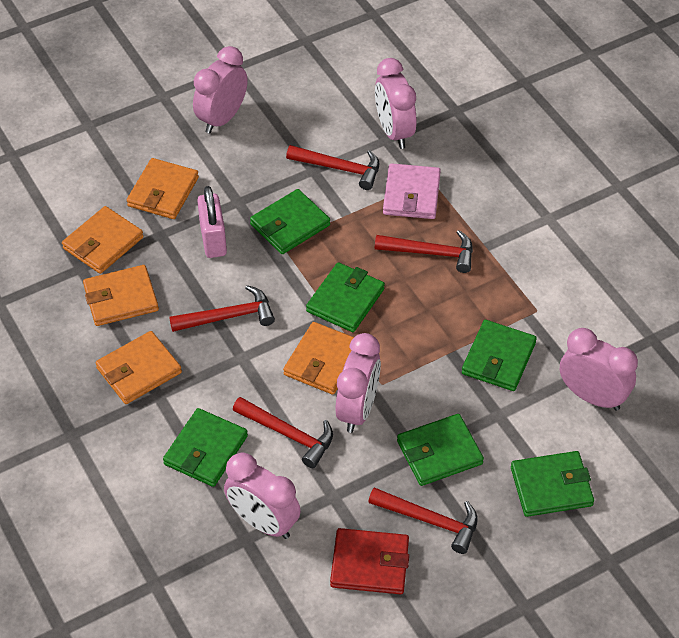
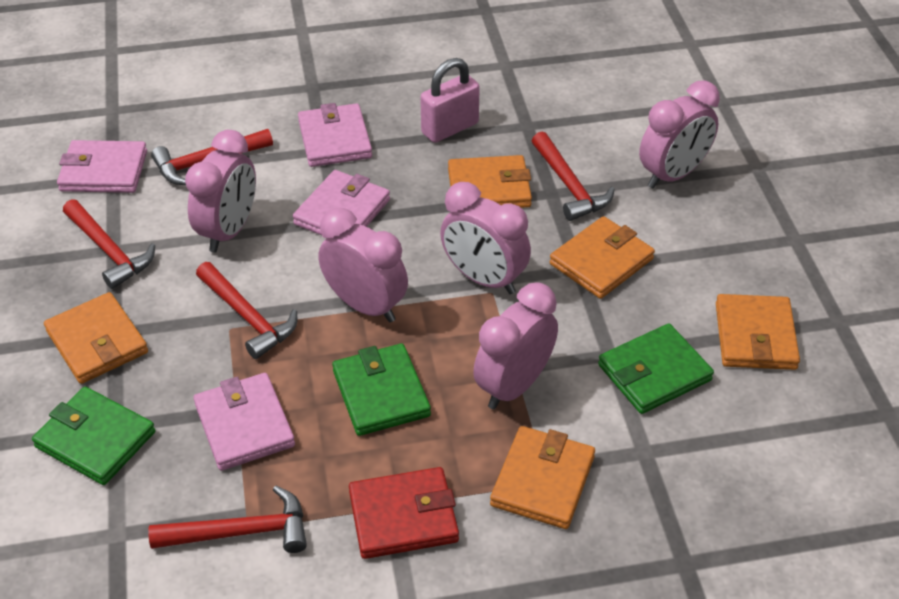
green wallet: [163,408,248,487] [250,189,330,254] [306,262,385,332] [397,414,484,486] [462,320,537,391] [511,451,594,517] = 6 -> [32,387,155,485] [332,343,431,436] [598,323,714,414] = 3
pink wallet: [383,163,441,219] = 1 -> [57,140,147,193] [194,373,295,471] [293,170,390,235] [298,103,372,167] = 4

